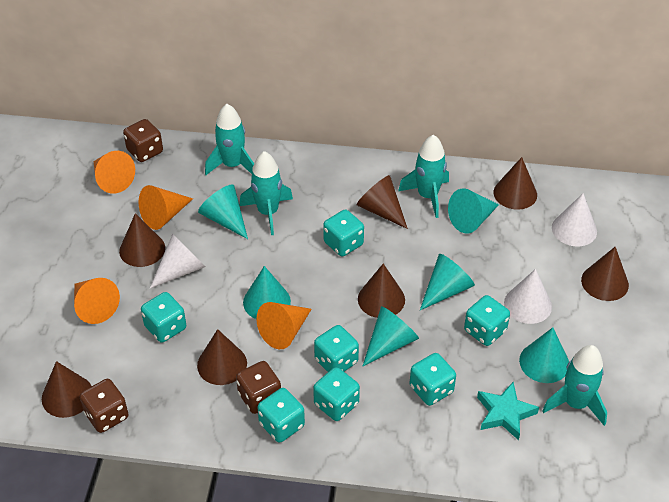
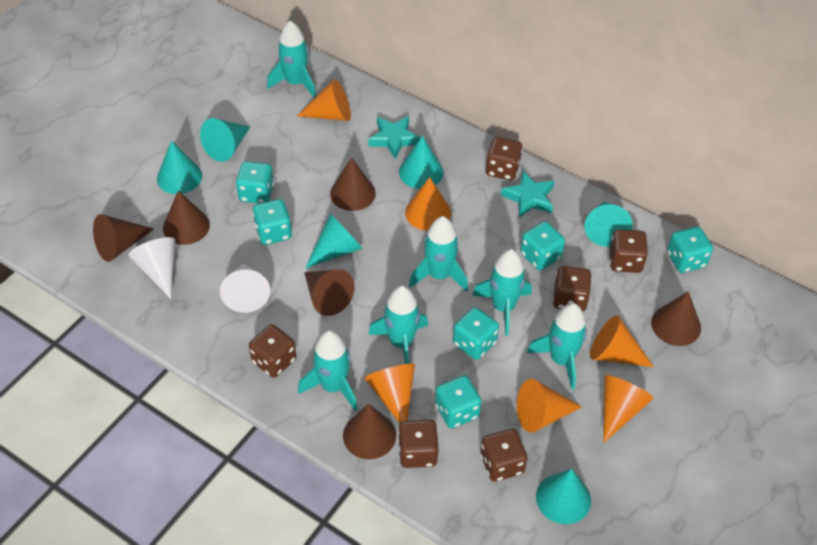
brown cone: [42,361,92,418] [119,213,165,267] [197,329,247,385] [356,175,408,229] [358,263,405,318] [494,157,537,210] [581,247,629,301] = 7 -> [93,214,154,262] [163,191,210,245] [304,269,355,316] [330,157,376,211] [343,404,396,459] [651,291,701,346] = 6
brown dice: [80,379,129,433] [123,119,163,162] [236,361,281,414] = 3 -> [249,324,296,378] [398,420,438,468] [480,429,527,482] [486,137,523,180] [553,266,592,311] [610,229,648,273] = 6
orange cone: [74,278,120,324] [94,151,135,194] [139,185,193,230] [256,302,311,349] = 4 -> [297,79,351,121] [364,364,415,423] [405,177,451,231] [517,379,582,433] [590,315,654,367] [603,375,654,443] = 6
turquoise dice: [141,292,186,343] [257,388,305,443] [313,367,360,421] [314,325,359,372] [323,209,364,257] [409,353,456,406] [464,295,510,346] = 7 -> [236,161,274,204] [253,199,292,245] [435,375,482,428] [453,307,499,360] [520,221,565,270] [667,226,713,273] = 6
turquoise rocket: [205,104,254,175] [239,151,293,235] [398,135,449,218] [542,345,607,426] = 4 -> [267,21,316,98] [298,330,358,411] [368,286,428,364] [409,216,468,292] [472,249,532,336] [527,303,587,390] = 6
turquoise star: [477,382,539,440] = 1 -> [368,116,421,160] [501,171,554,218] = 2
white cone: [150,234,205,288] [504,269,552,324] [552,193,597,246] = 3 -> [128,237,175,299] [220,263,270,313] = 2

